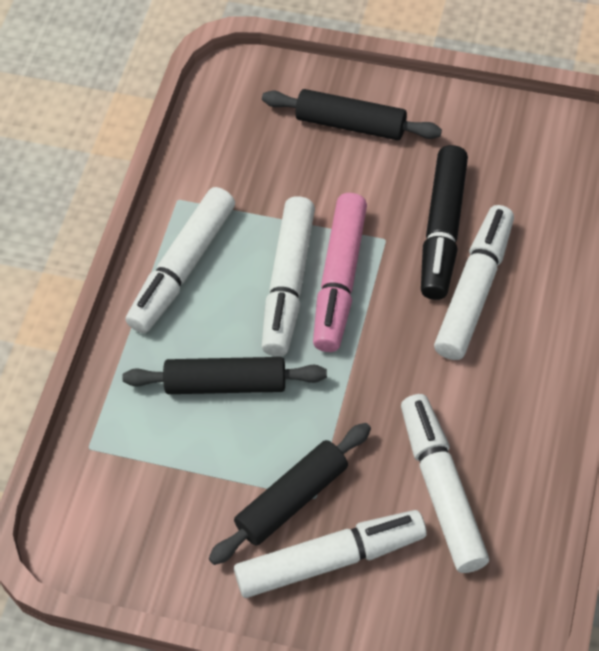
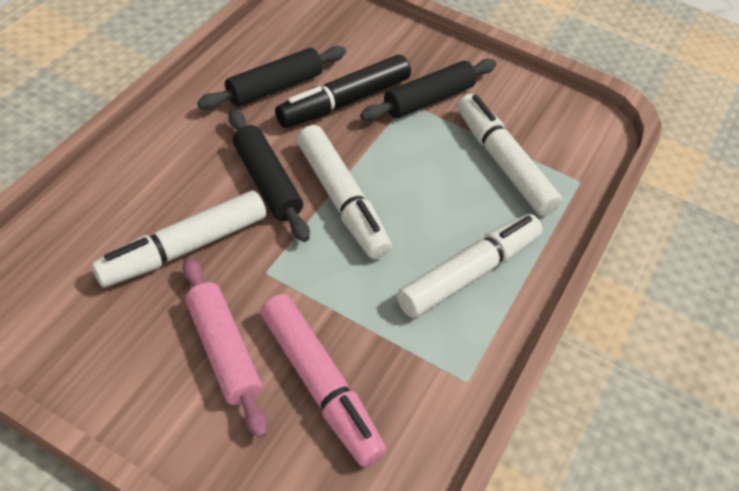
pink rolling pin: none = 0 -> [183,257,267,438] = 1
white marker: [125,187,235,333] [234,510,427,598] [262,196,315,356] [401,394,489,573] [434,205,514,360] = 5 -> [91,190,266,287] [297,125,392,259] [397,214,542,318] [457,94,562,216] = 4

